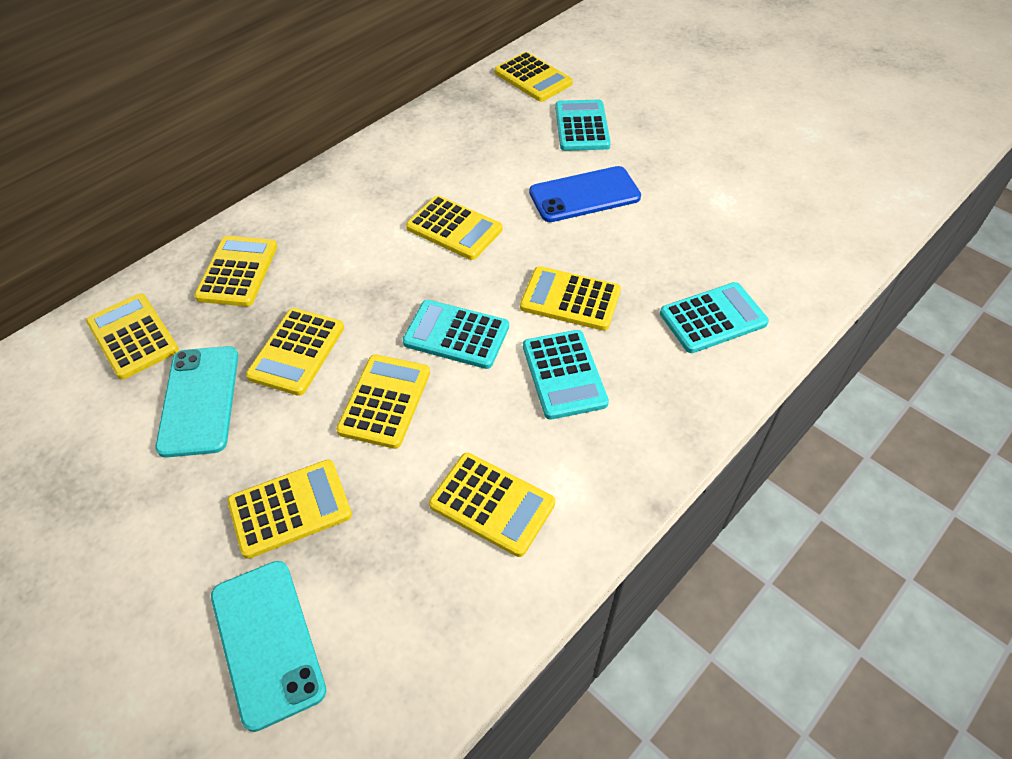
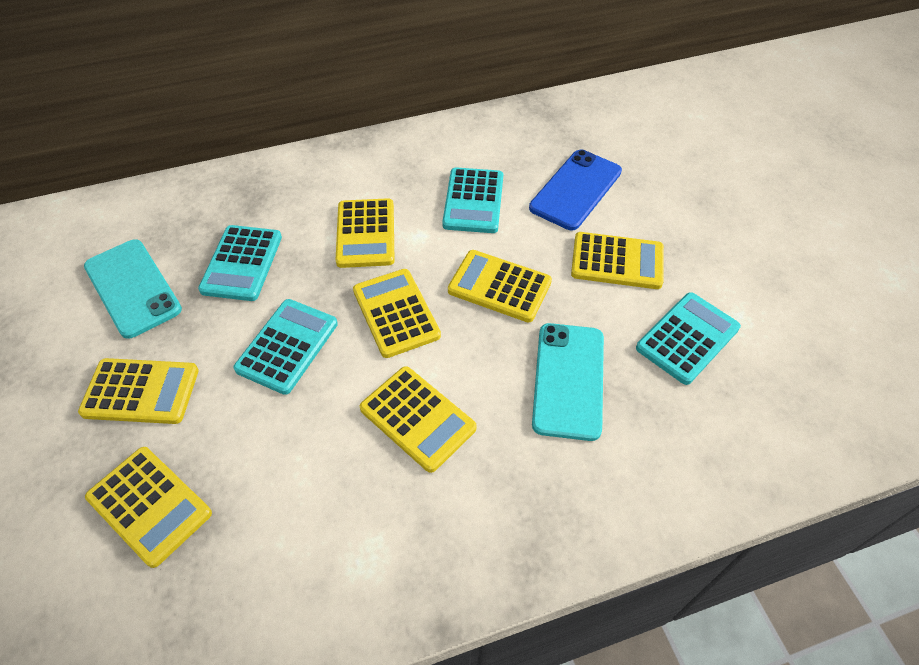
yellow calculator: [86,293,179,380] [194,236,277,307] [227,459,352,559] [246,308,344,396] [336,354,430,449] [406,195,503,260] [429,453,555,557] [495,52,573,102] [520,266,621,331] = 9 -> [78,358,199,424] [85,447,212,568] [336,198,395,268] [353,269,441,358] [360,366,477,473] [448,250,552,323] [571,232,664,289] = 7

